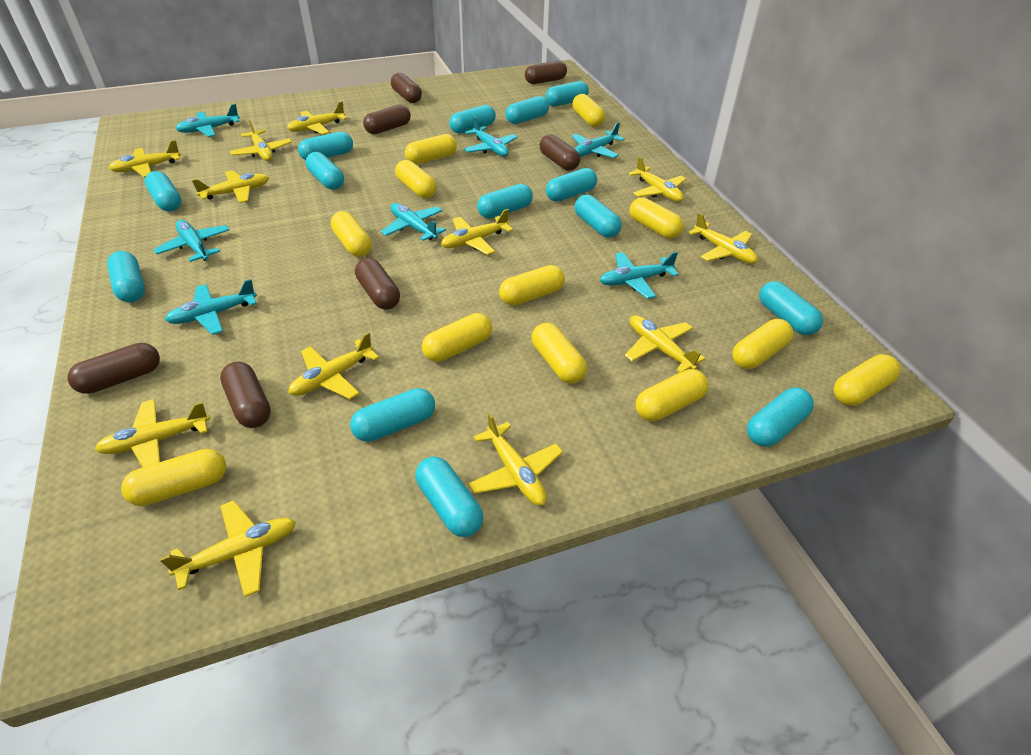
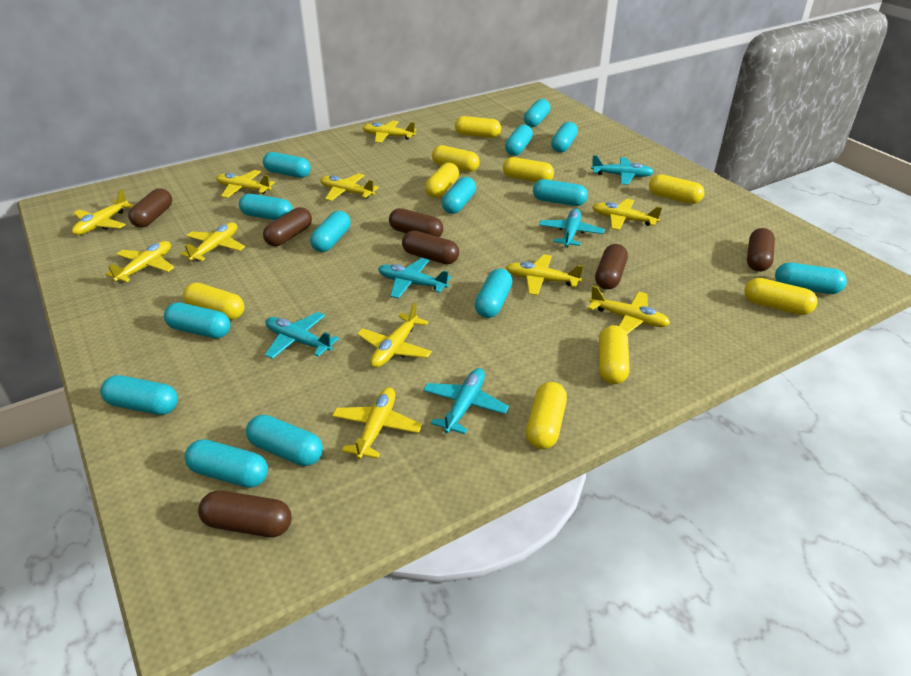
turquoise plane: [153,220,230,262] [165,279,257,335] [175,104,240,137] [381,203,446,241] [464,117,518,157] [571,122,625,158] [600,252,679,299] = 7 -> [265,312,339,359] [378,258,451,299] [423,368,509,434] [539,209,605,247] [591,155,654,185] = 5
yellow capsule: [121,449,226,506] [330,211,372,257] [395,160,437,198] [405,134,457,164] [422,313,492,362] [499,265,565,306] [532,323,587,384] [572,94,605,127] [630,198,684,239] [636,369,708,421] [732,319,793,369] [834,354,900,406] = 12 -> [183,283,244,320] [425,163,459,198] [432,145,480,172] [455,116,501,138] [503,157,554,182] [526,382,567,449] [599,325,629,384] [649,174,705,204] [744,278,818,315] = 9
yellow plane: [95,399,210,467] [108,140,181,177] [160,501,296,597] [192,170,269,203] [230,119,292,161] [287,101,347,134] [288,332,379,399] [441,209,513,255] [468,413,563,506] [625,315,706,373] [629,156,686,202] [688,213,758,264] = 12 -> [72,189,134,235] [105,241,174,282] [180,222,245,262] [216,170,275,198] [320,173,378,201] [332,387,422,460] [357,302,432,368] [362,121,416,143] [506,254,583,296] [588,286,670,334] [592,199,662,230] = 11

